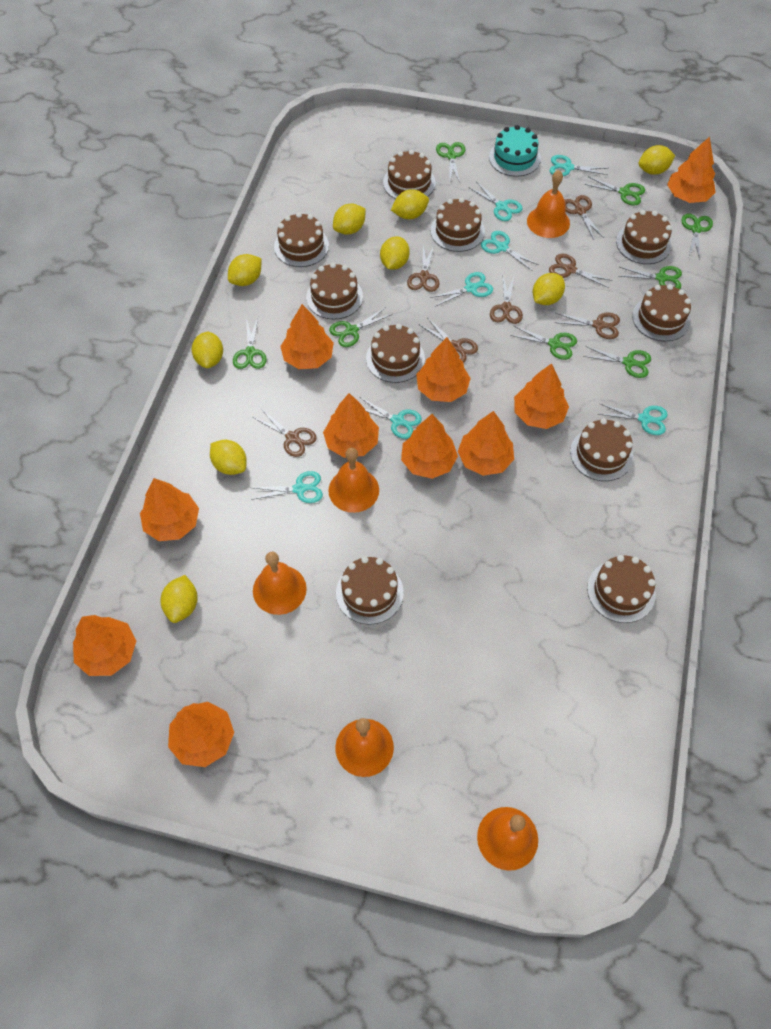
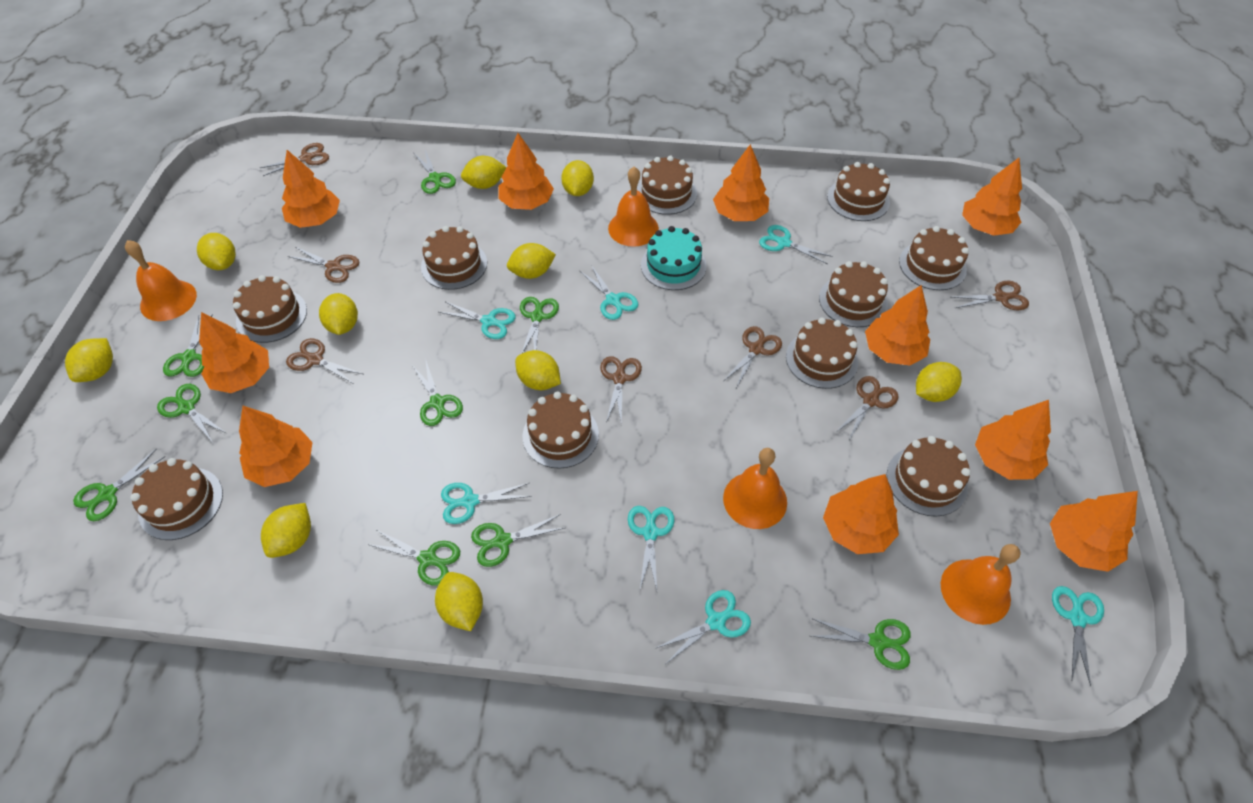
green scissors: [233,317,267,369] [329,307,392,347] [436,142,465,183] [510,326,577,360] [583,346,651,378] [584,177,645,205] [619,266,682,289] [681,213,713,260] = 8 -> [73,448,165,521] [157,384,226,441] [163,315,212,377] [367,530,460,586] [412,361,463,426] [415,150,456,194] [471,514,565,567] [520,297,559,354] [811,618,911,670] = 9
orange bell: [253,552,307,615] [328,448,379,513] [335,718,394,777] [477,807,538,871] [527,170,570,238] = 5 -> [125,240,197,321] [608,167,659,247] [723,448,787,529] [941,544,1021,625] = 4
yellow lemon: [160,575,198,623] [192,331,223,368] [210,440,247,475] [228,254,261,286] [333,203,366,235] [380,236,410,270] [391,189,429,219] [533,273,565,305] [639,145,675,175] = 9 -> [65,338,113,382] [197,233,236,270] [261,503,311,558] [319,293,358,335] [435,572,483,631] [461,156,506,189] [507,243,556,279] [515,350,561,390] [561,160,594,196] [916,362,962,402] = 10

